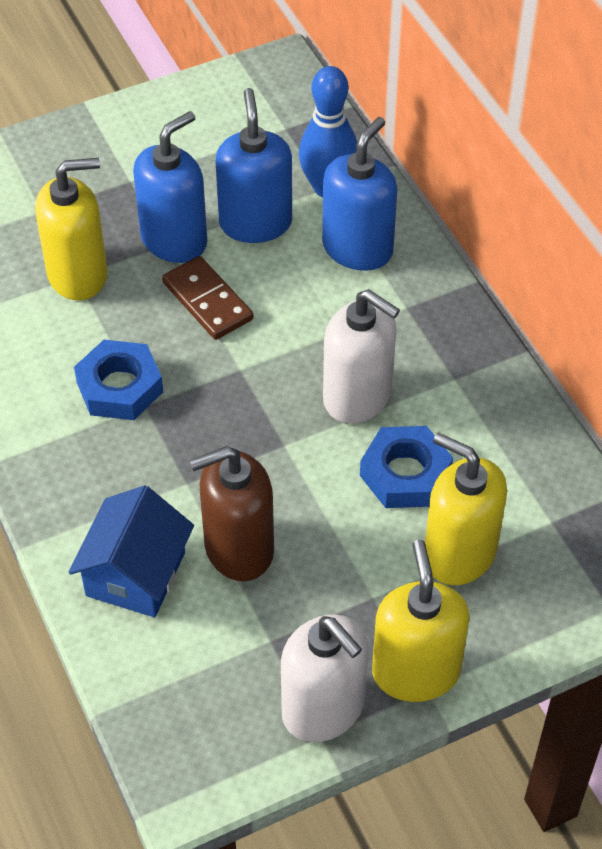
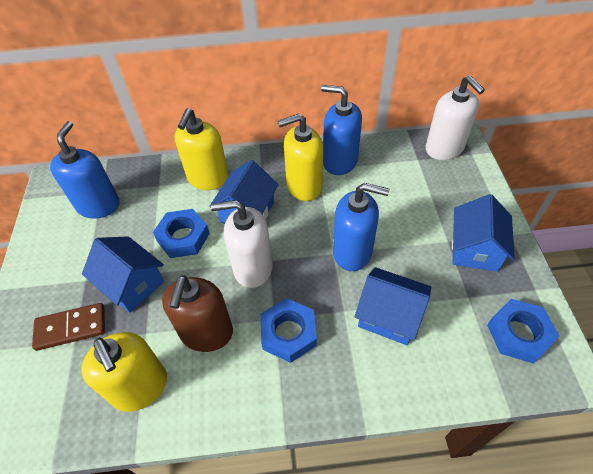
blue bowling pin: [299,66,357,197] = 1 -> none = 0
blue house: [68,485,194,617] = 1 -> [82,236,164,313] [209,160,279,224] [354,267,431,345] [452,194,515,272] = 4
blue nut: [74,340,163,420] [360,426,453,508] = 2 -> [153,209,210,258] [261,298,317,363] [487,299,559,364] = 3

